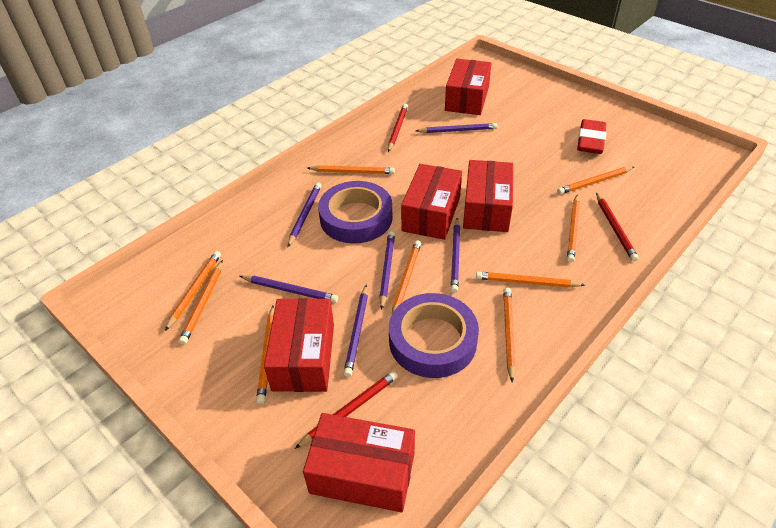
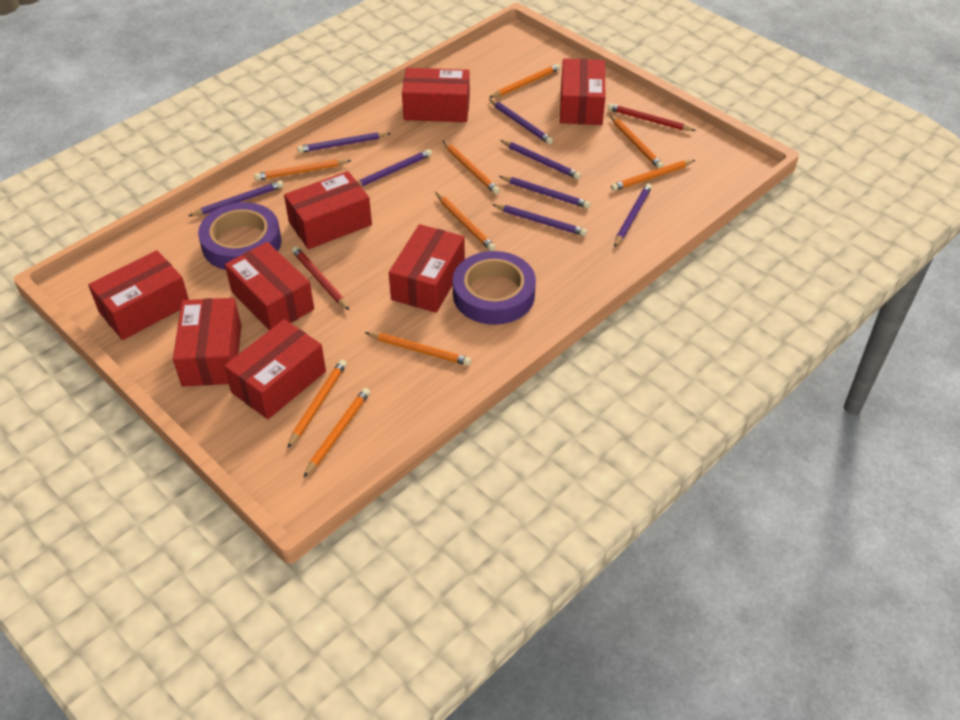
purple pencil: [240,275,338,303] [288,182,321,247] [343,284,368,377] [379,231,395,310] [416,123,498,133] [450,218,460,293] = 6 -> [189,180,284,216] [297,132,391,153] [357,149,432,187] [489,99,553,145] [492,204,587,236] [499,176,590,209] [500,140,581,180] [614,183,652,247] = 8
red box: [264,298,334,392] [303,413,415,513] [401,164,462,240] [445,59,491,115] [463,160,513,232] = 5 -> [88,250,189,340] [173,298,241,386] [224,319,326,419] [225,242,314,330] [284,171,372,249] [389,224,465,313] [402,68,470,122] [560,58,605,125] = 8
red eraser: [577,119,606,154] = 1 -> none = 0
red pencil: [295,371,398,449] [388,104,408,152] [596,193,638,262] = 3 -> [292,246,349,310] [607,103,696,131] = 2

